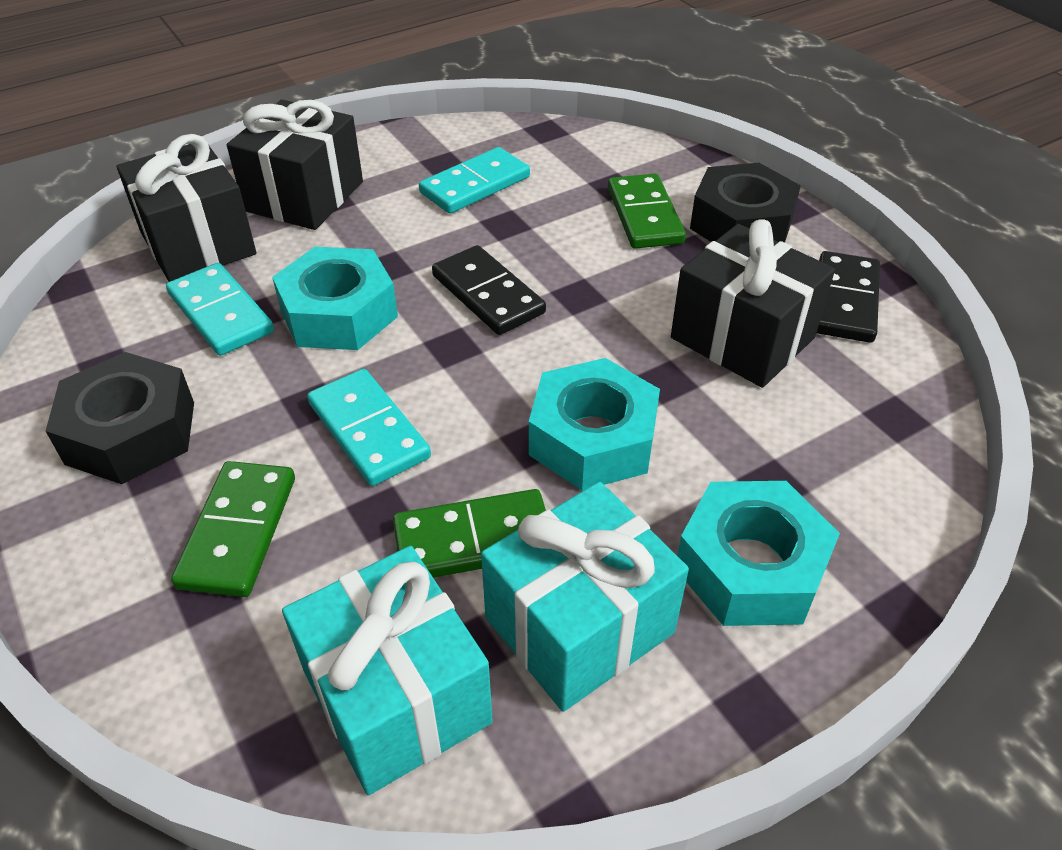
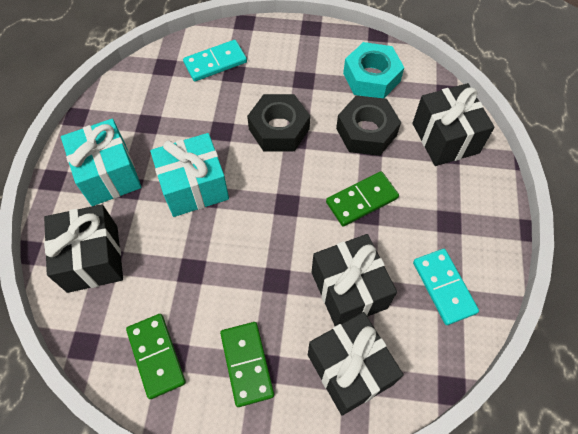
black domino: [432,245,546,335] [817,251,880,343] = 2 -> none = 0
black gift: [117,134,256,282] [227,100,363,230] [671,219,835,388] = 3 -> [44,204,123,293] [308,312,403,416] [312,234,397,326] [412,83,495,166] = 4
turquoise domino: [166,263,274,356] [307,369,431,486] [419,147,530,214] = 3 -> [183,40,247,81] [413,249,479,325] = 2
turquoise nut: [272,247,398,350] [529,358,660,491] [677,481,840,626] = 3 -> [343,42,404,98] = 1

